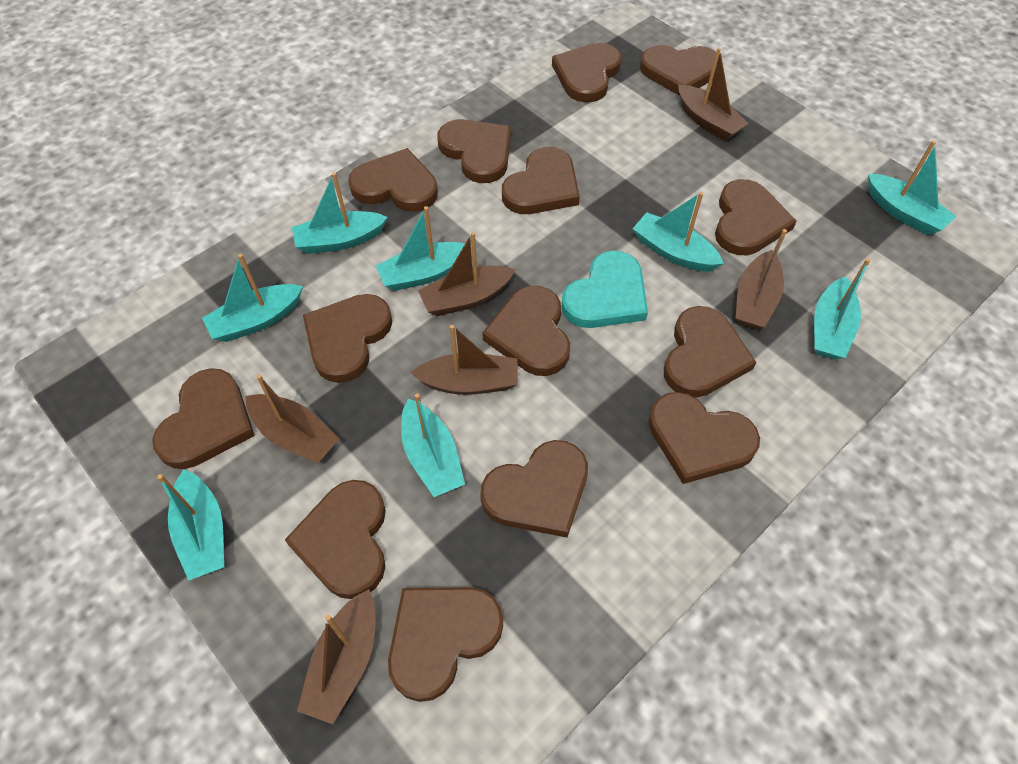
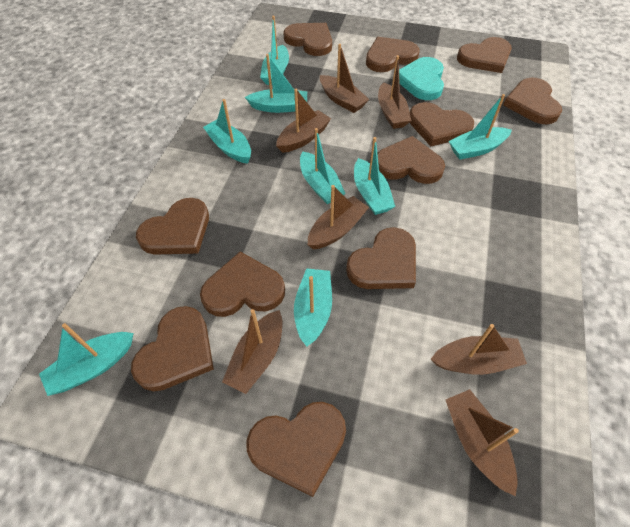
brown boat: [246,375,339,463] [297,589,375,724] [410,325,518,395] [418,232,515,316] [678,48,749,141] [736,229,787,330] = 6 -> [222,309,283,394] [276,89,331,153] [308,185,369,250] [320,44,369,113] [378,55,411,129] [431,324,527,375] [445,389,519,496] = 7
brown heart: [152,368,255,469] [285,480,386,599] [303,294,392,383] [348,148,438,212] [388,587,503,702] [437,119,511,183] [480,440,588,538] [483,286,570,376] [502,147,580,214] [552,43,622,103] [640,45,719,96] [648,392,760,484] [664,306,756,398] [715,179,797,255] = 14 -> [131,306,214,391] [136,198,209,255] [200,252,285,317] [246,402,346,497] [283,23,332,56] [346,227,416,289] [366,37,419,72] [377,136,445,184] [410,102,474,146] [457,37,512,73] [503,77,562,125] = 11

